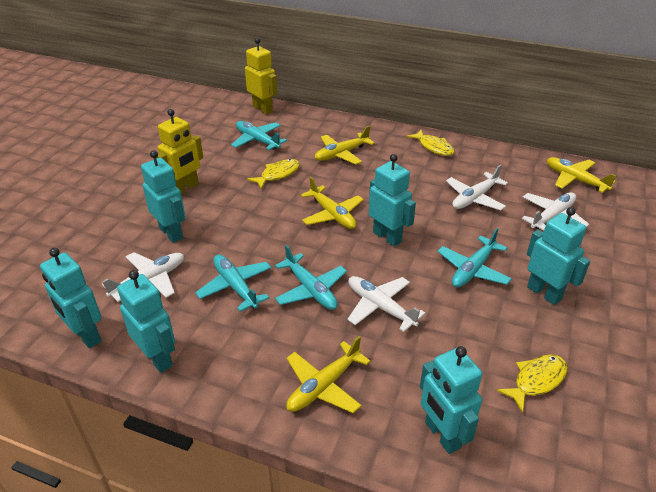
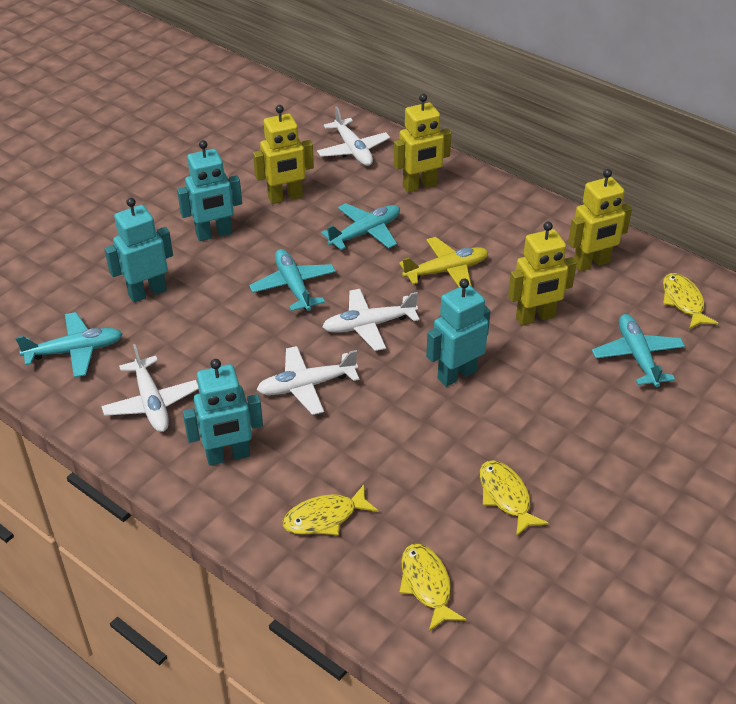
turquoise robot: [40,248,102,349] [117,270,175,373] [141,150,185,243] [369,154,416,246] [420,346,482,454] [527,207,590,305] = 6 -> [104,198,173,302] [177,140,242,241] [183,359,263,466] [426,278,490,387] = 4
yellow fish: [247,159,300,189] [406,130,454,156] [497,354,568,412] = 3 -> [282,485,378,535] [399,544,466,631] [480,460,549,537] [663,273,718,329] = 4
yellow plane: [286,336,371,413] [301,177,364,229] [315,126,375,165] [547,157,616,193] = 4 -> [399,237,488,287] = 1
yellow robot: [156,109,203,194] [245,38,278,115] = 2 -> [253,105,314,204] [394,94,451,193] [508,221,577,326] [568,169,632,271] = 4

